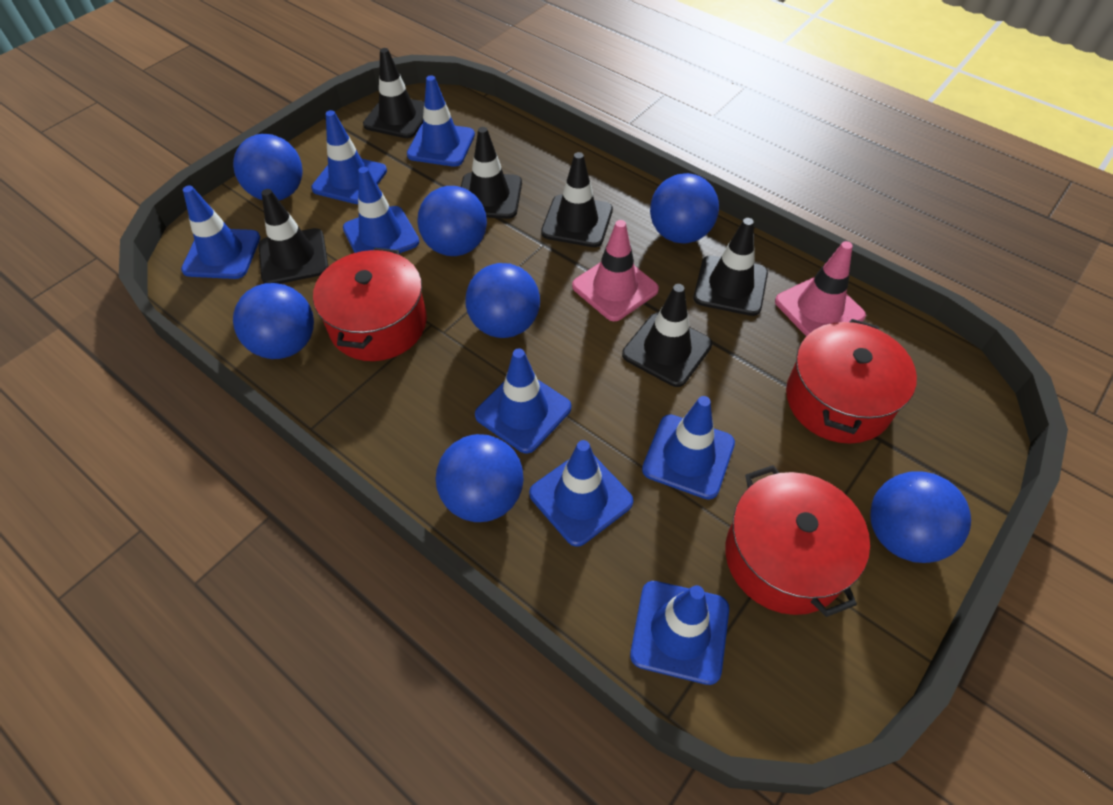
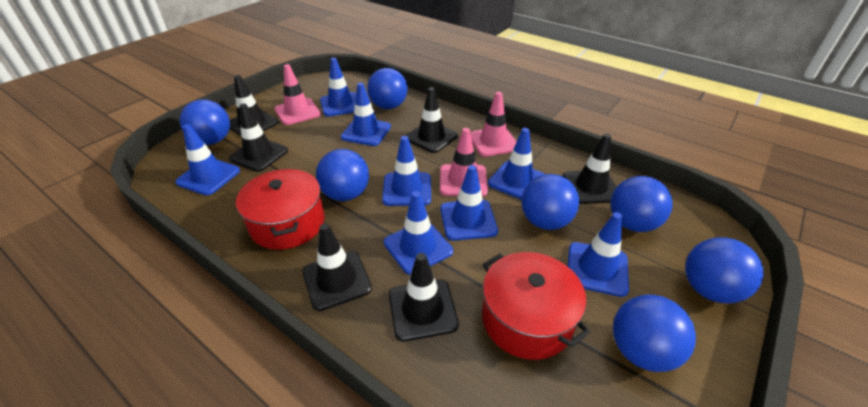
pink traffic cone: [572,220,659,321] [775,241,866,336] = 2 -> [275,64,321,125] [440,128,488,196] [470,92,517,157] = 3
red pot: [313,248,427,361] [725,465,870,617] [786,319,917,444] = 3 -> [236,169,325,250] [482,252,590,360] = 2

